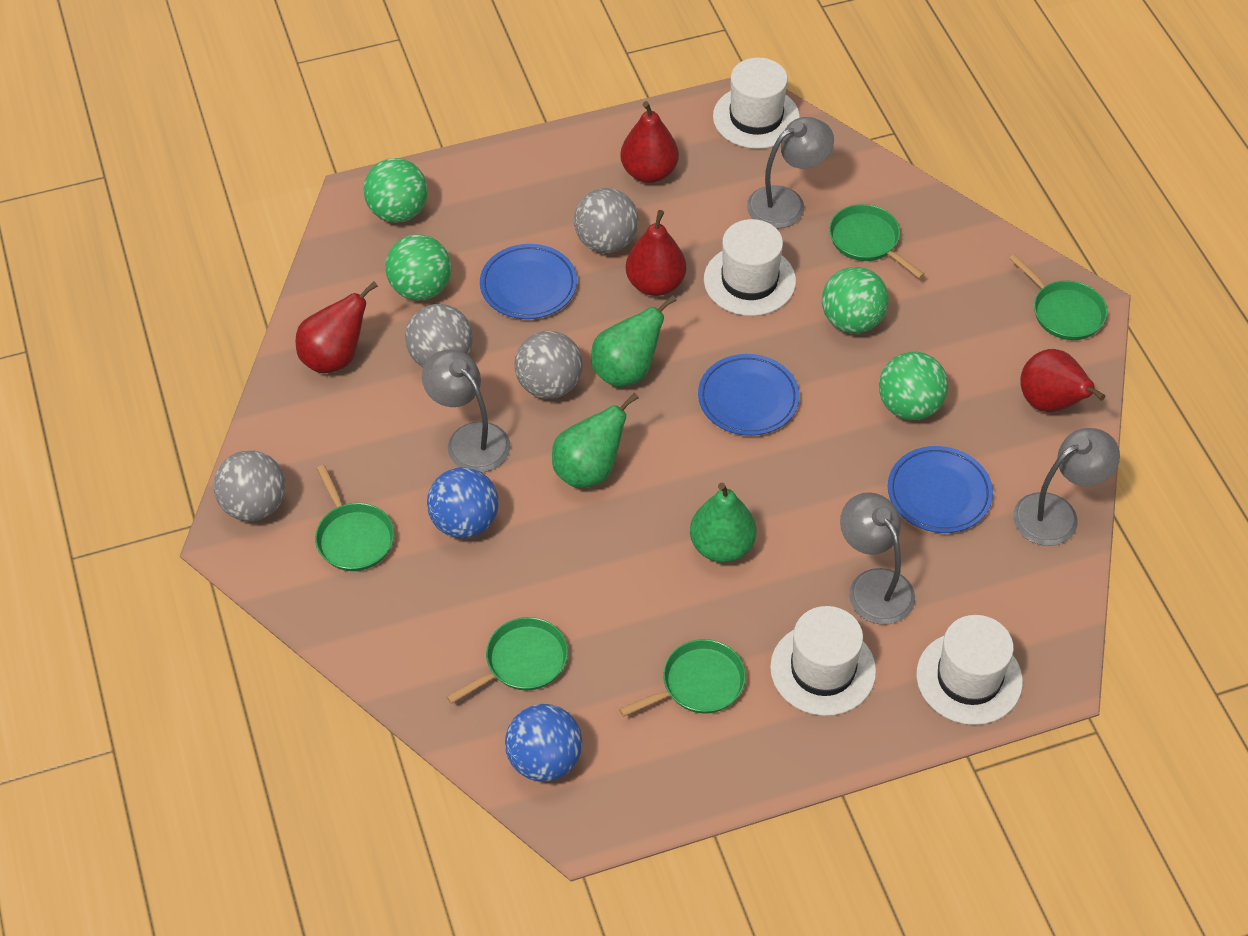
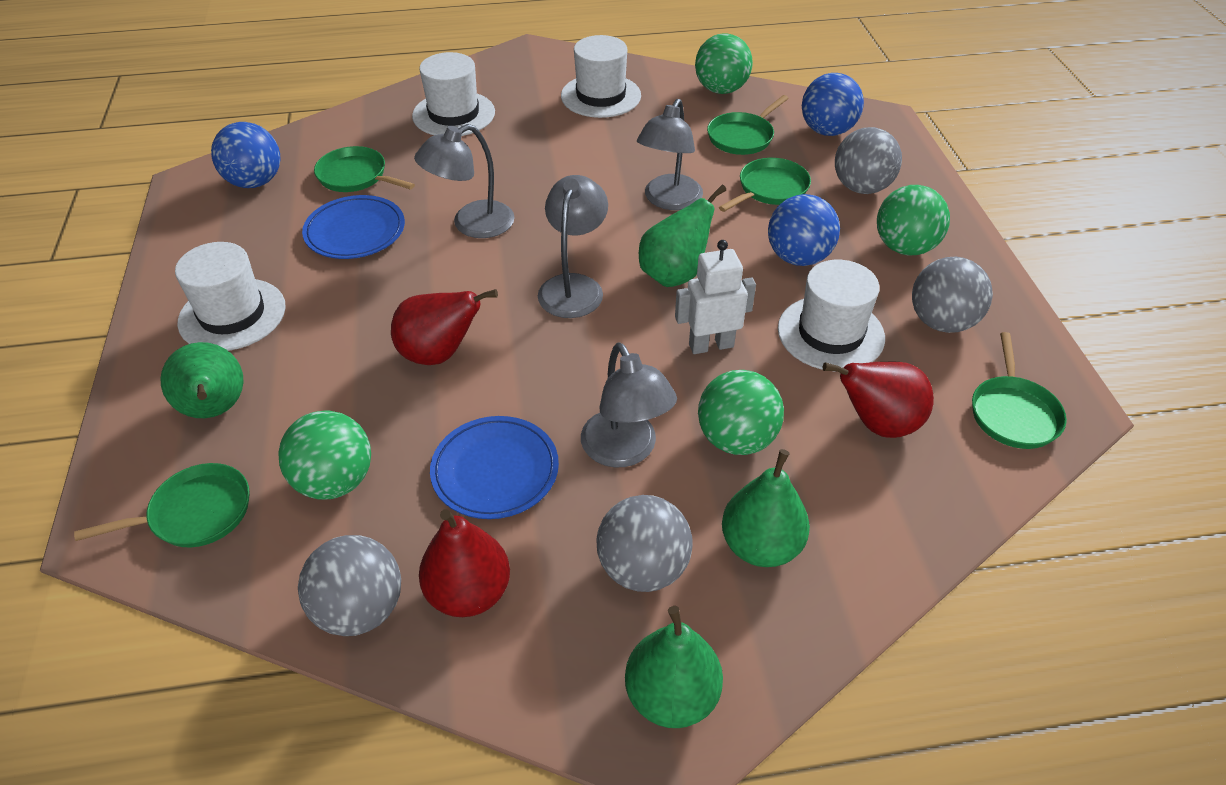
blue ball: [427,467,499,538] [505,704,582,782] = 2 -> [211,122,280,188] [768,194,840,266] [802,73,864,136] = 3
blue plate: [480,244,577,319] [698,354,800,436] [888,446,993,533] = 3 -> [302,195,405,259] [430,416,559,519] = 2
green pear: [552,393,639,488] [591,295,677,387] [690,483,757,563] = 3 -> [160,342,243,418] [625,606,723,728] [639,185,726,287] [722,449,810,567] = 4
red pear: [295,281,378,373] [620,101,679,183] [626,210,686,296] [1020,349,1105,412] = 4 -> [391,289,498,365] [419,509,510,617] [823,362,934,438] = 3
white robot: none = 0 -> [675,240,756,354] = 1

